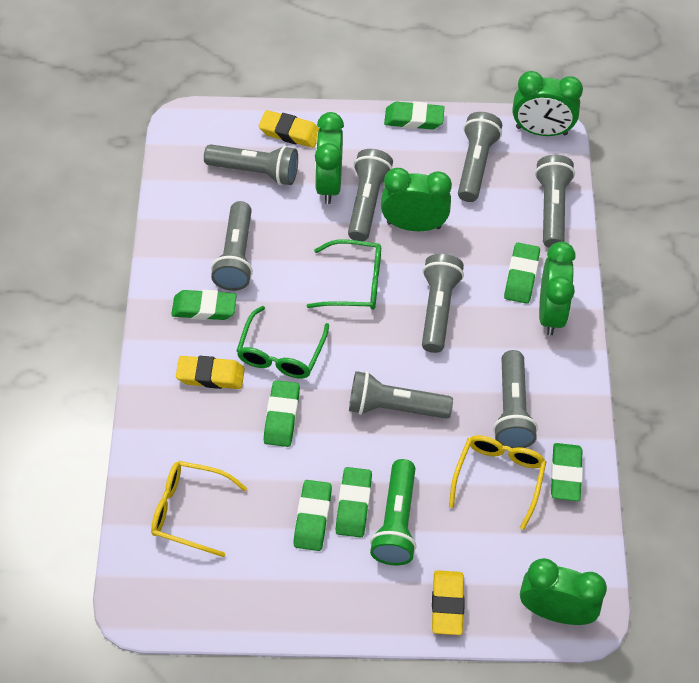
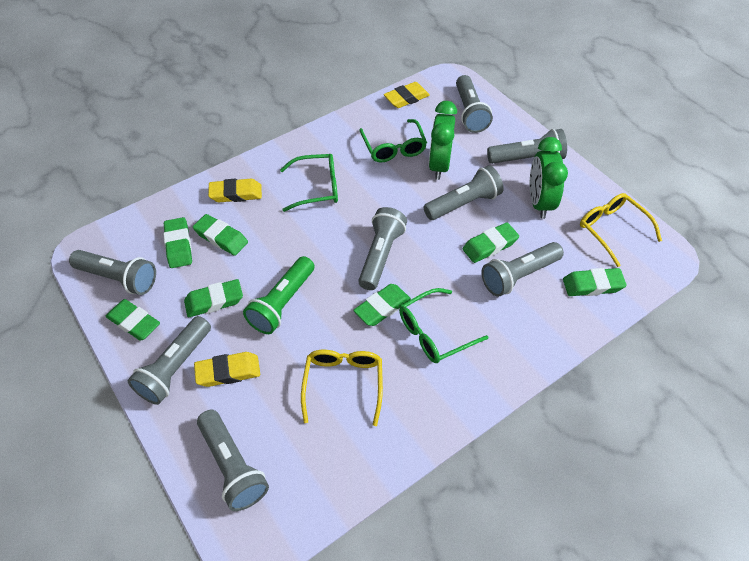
green clock: [315,112,344,204] [381,168,452,231] [513,71,583,136] [520,558,607,625] [539,242,576,335] = 5 -> [429,101,457,180] [530,137,568,219] = 2
green glasses: [236,306,329,379] [307,239,381,310] = 2 -> [280,154,338,212] [359,119,427,163] [399,288,488,363] = 3

